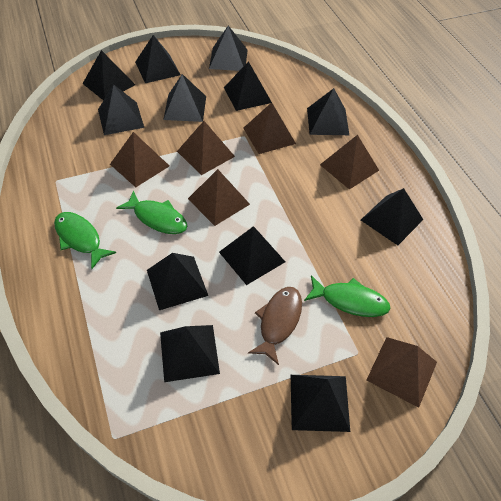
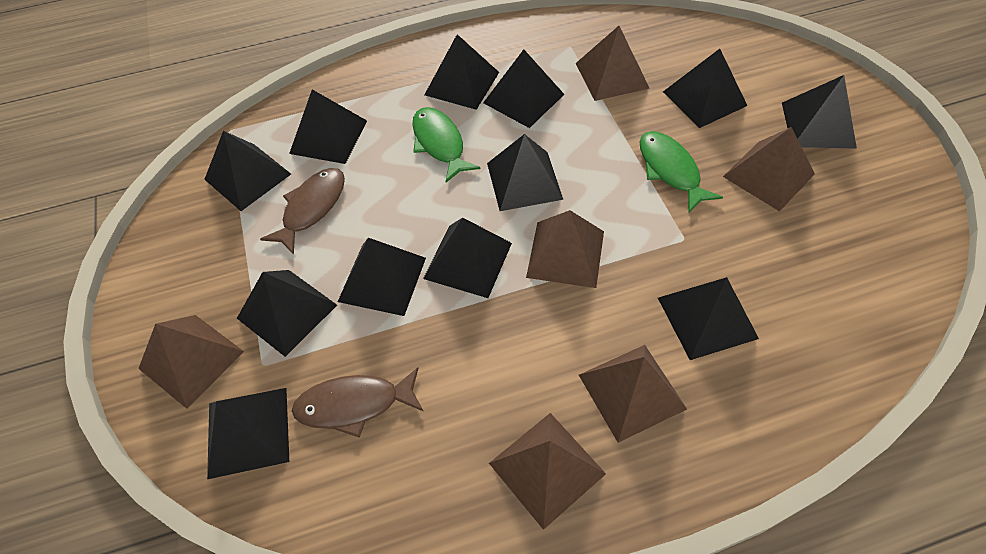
brown fish: [248,287,302,365] = 1 -> [260,168,345,255] [292,367,424,438] = 2
green fish: [54,212,116,269] [116,190,187,234] [304,275,391,317] = 3 -> [412,107,480,183] [639,131,723,214] = 2

